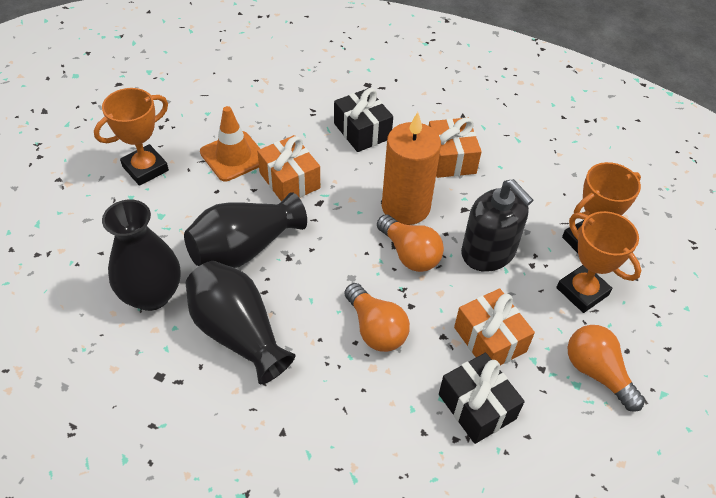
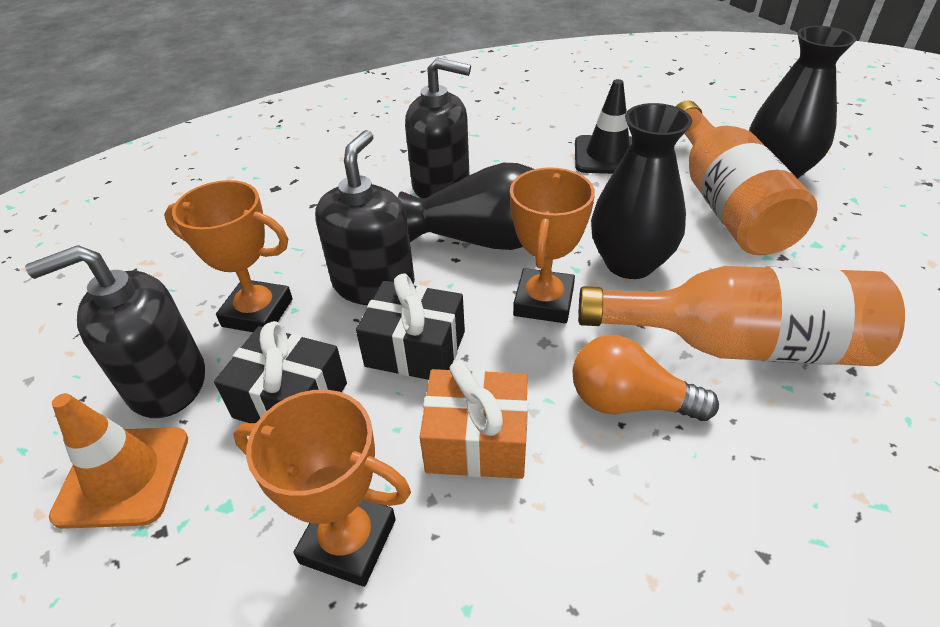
black soap dispenser: [461,179,533,272] = 1 -> [25,245,205,418] [315,130,415,305] [405,57,471,198] = 3
black traffic cone: none = 0 -> [575,79,633,174] = 1
orange bottle: none = 0 -> [578,266,905,366] [675,100,818,255] = 2
orange candle: [382,112,441,225] = 1 -> none = 0
orange gift: [257,135,320,202] [429,118,482,178] [454,288,535,365] = 3 -> [420,360,528,479] = 1
orange light bulb: [344,283,410,352] [377,214,444,272] [568,325,645,412] = 3 -> [572,335,719,421] = 1

